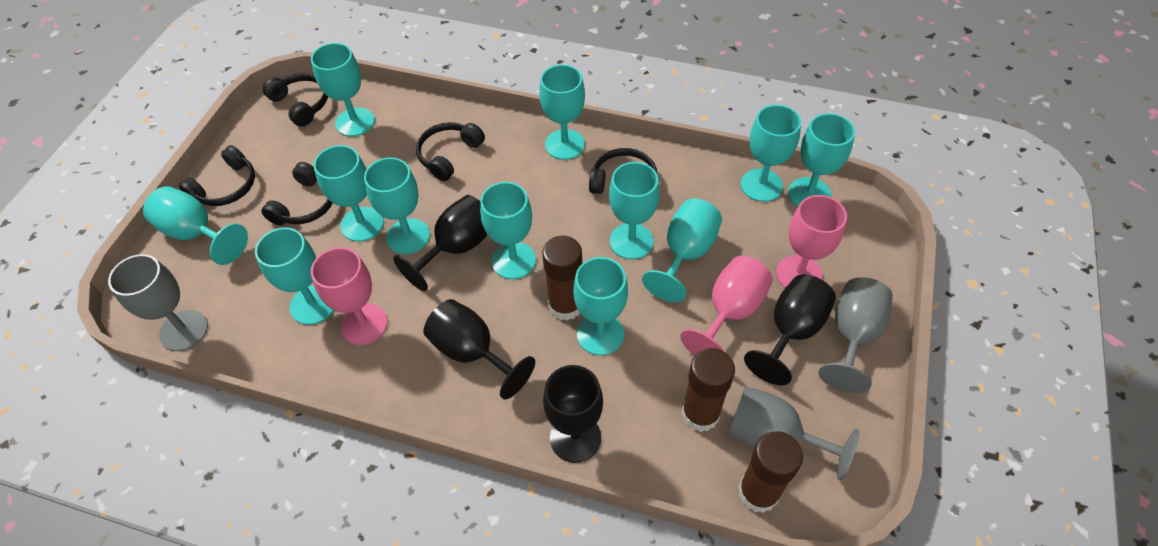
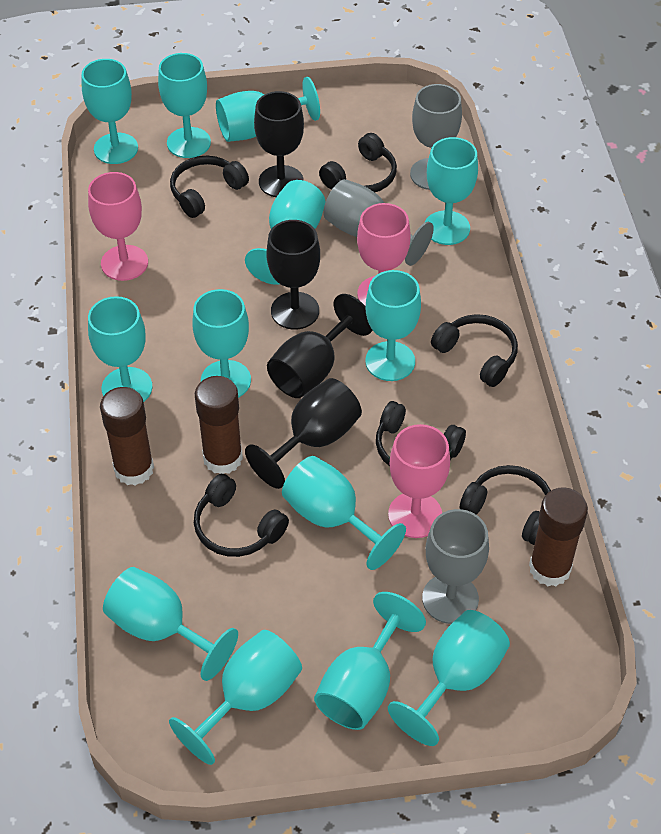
black headphones: [179,145,255,206] [261,162,333,226] [263,73,328,127] [416,122,485,181] [589,148,657,194] = 5 -> [170,156,249,218] [194,474,289,557] [319,133,397,192] [376,401,466,467] [431,314,518,387] [460,465,551,545] = 6
turquoise goblet: [143,186,248,265] [255,227,334,325] [311,43,375,137] [314,145,384,242] [364,157,430,254] [480,182,536,279] [539,64,585,160] [573,257,628,355] [609,162,660,260] [642,199,722,302] [740,105,801,202] [788,113,855,207] = 12 -> [82,59,138,164] [88,296,152,402] [103,567,238,681] [158,53,211,158] [169,630,302,765] [192,289,251,398] [216,77,320,142] [245,180,325,285] [282,456,406,570] [314,592,426,730] [365,270,421,381] [388,610,510,746] [425,137,478,245] = 13

